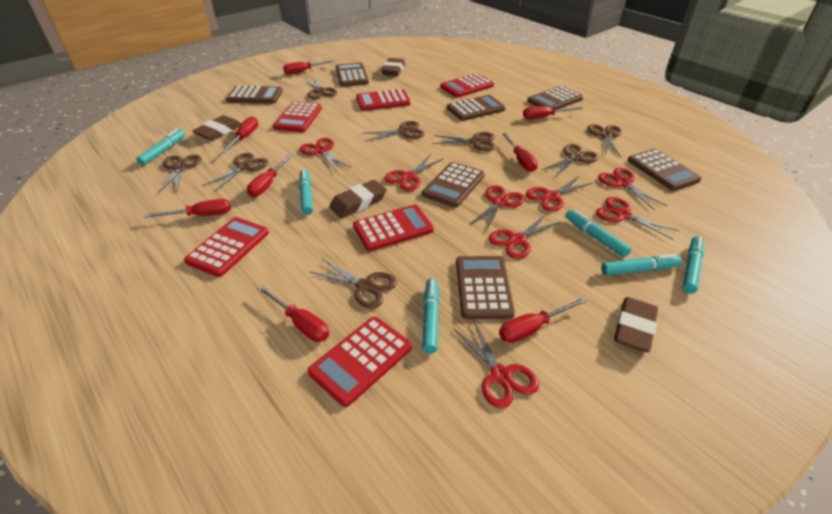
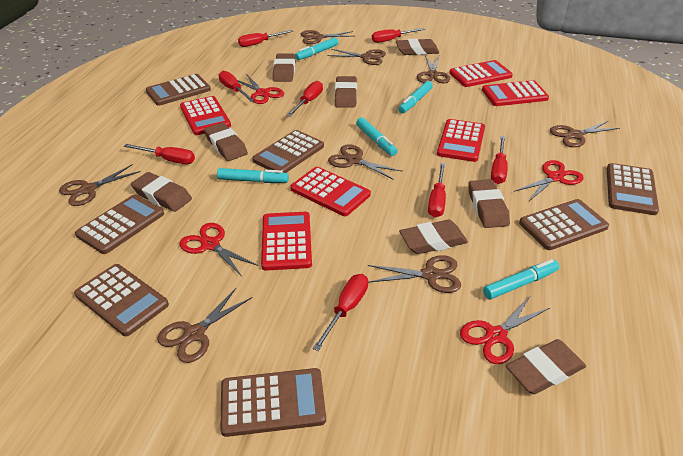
brown eraser: [192,115,242,141] [329,180,387,218] [381,58,405,76] [614,297,658,352] = 4 -> [131,172,192,212] [204,123,248,161] [273,54,295,82] [335,76,357,108] [396,39,439,55] [399,220,468,254] [468,179,510,228] [506,339,586,394] = 8
red scissors: [300,138,351,172] [384,154,443,191] [454,319,539,408] [469,185,525,231] [488,214,560,259] [526,176,592,211] [596,197,679,240] [598,168,668,210] = 8 -> [179,223,258,277] [237,74,284,104] [460,295,550,364] [514,160,584,201] = 4
turquoise marker: [136,129,185,165] [299,169,313,215] [422,278,439,354] [565,209,631,257] [601,254,682,275] [683,236,704,294] = 6 -> [217,168,289,183] [295,37,338,60] [356,117,397,156] [398,81,433,113] [483,259,559,300] = 5

